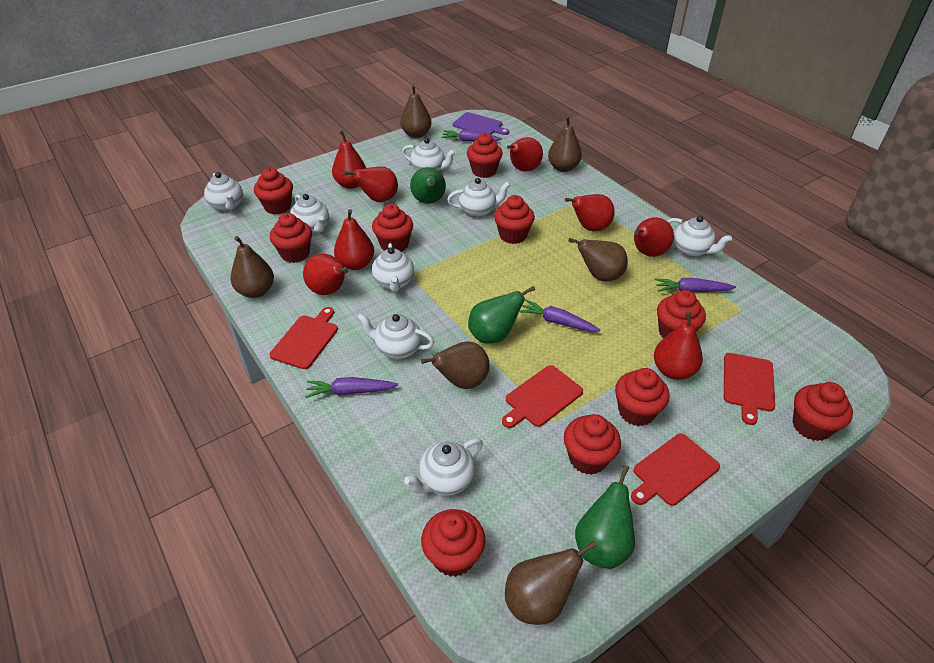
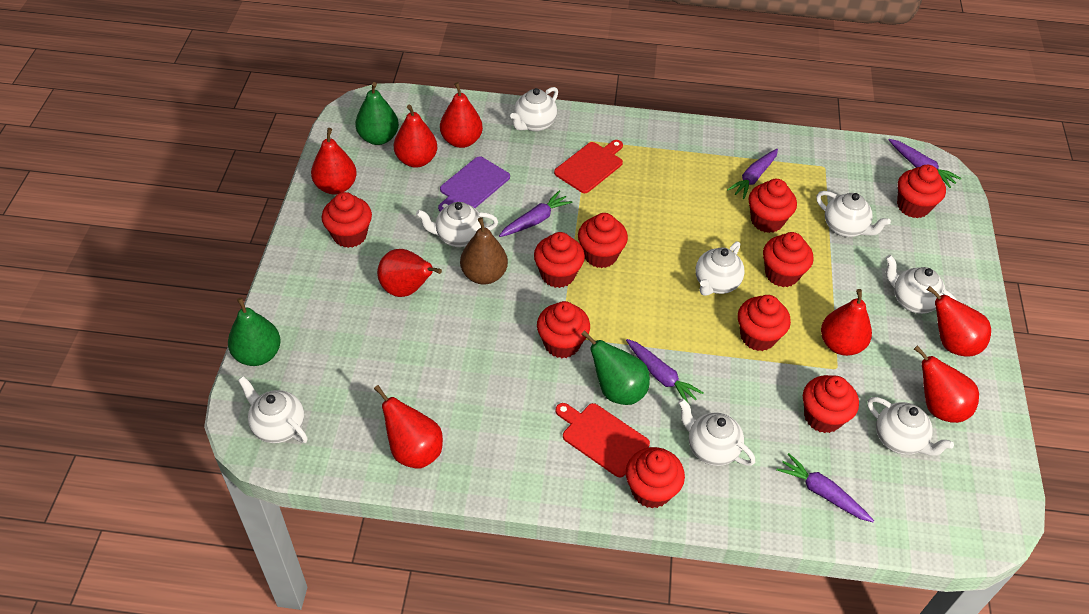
brown pear: [230,236,274,298] [400,85,431,138] [421,341,490,389] [505,540,597,625] [548,116,582,172] [569,238,628,281] = 6 -> [460,217,508,284] = 1
purple carrot: [305,377,398,398] [442,130,502,142] [519,299,601,332] [655,278,736,292] = 4 -> [499,191,572,237] [626,339,704,404] [727,149,778,199] [776,453,874,522] [889,139,961,188] = 5
red cutting board: [269,307,338,369] [502,365,583,428] [631,433,720,506] [724,353,775,425] = 4 -> [554,140,623,193] [555,403,650,478] = 2

